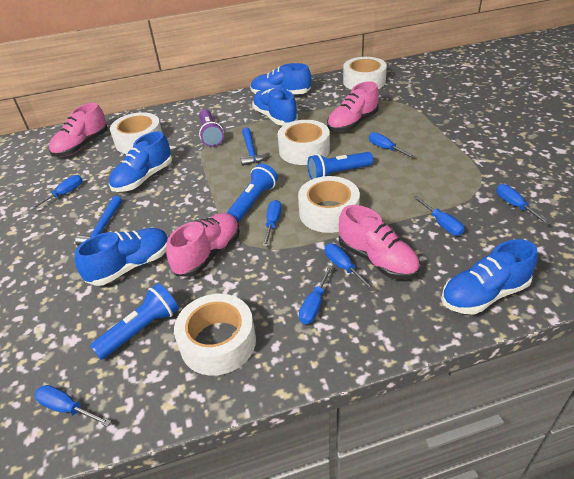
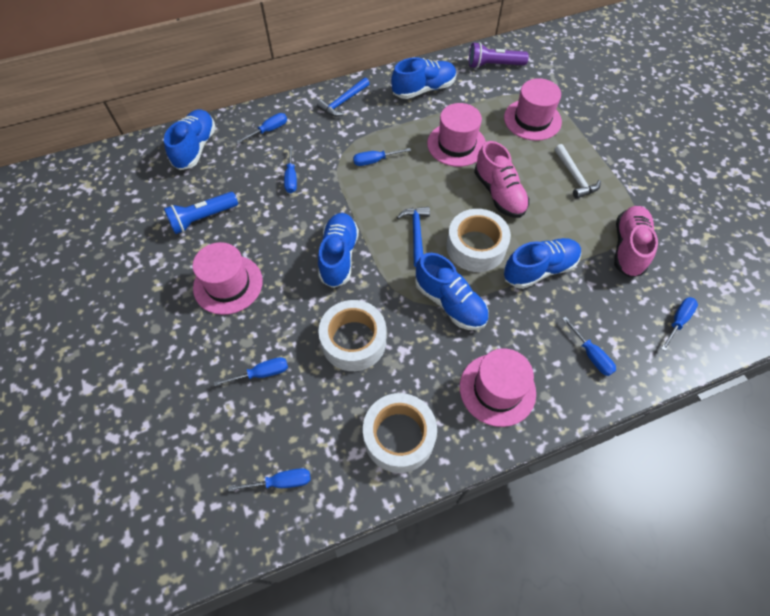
blue flashlight: [90,283,179,360] [227,163,278,222] [307,152,373,180] = 3 -> [164,192,238,234] = 1
blue screwdriver: [29,175,83,210] [34,385,111,427] [263,200,282,247] [299,265,333,324] [325,243,375,291] [369,132,415,158] [413,196,465,236] [496,184,551,225] = 8 -> [214,357,288,386] [228,468,311,491] [236,113,287,144] [284,146,297,193] [353,148,411,166] [562,316,616,376] [661,297,698,351] = 7
pink hat: none = 0 -> [193,242,263,315] [427,103,486,167] [460,348,536,427] [504,78,562,141] = 4
pink shoe: [49,103,108,157] [166,213,240,277] [327,81,379,132] [339,205,420,279] = 4 -> [474,141,529,218] [614,206,658,277] = 2
white hammer: none = 0 -> [554,144,601,199] = 1
white tape: [110,112,162,154] [174,294,256,375] [278,120,330,165] [298,176,360,233] [343,57,387,90] = 5 -> [318,300,386,371] [363,393,437,473] [447,209,511,272] = 3

